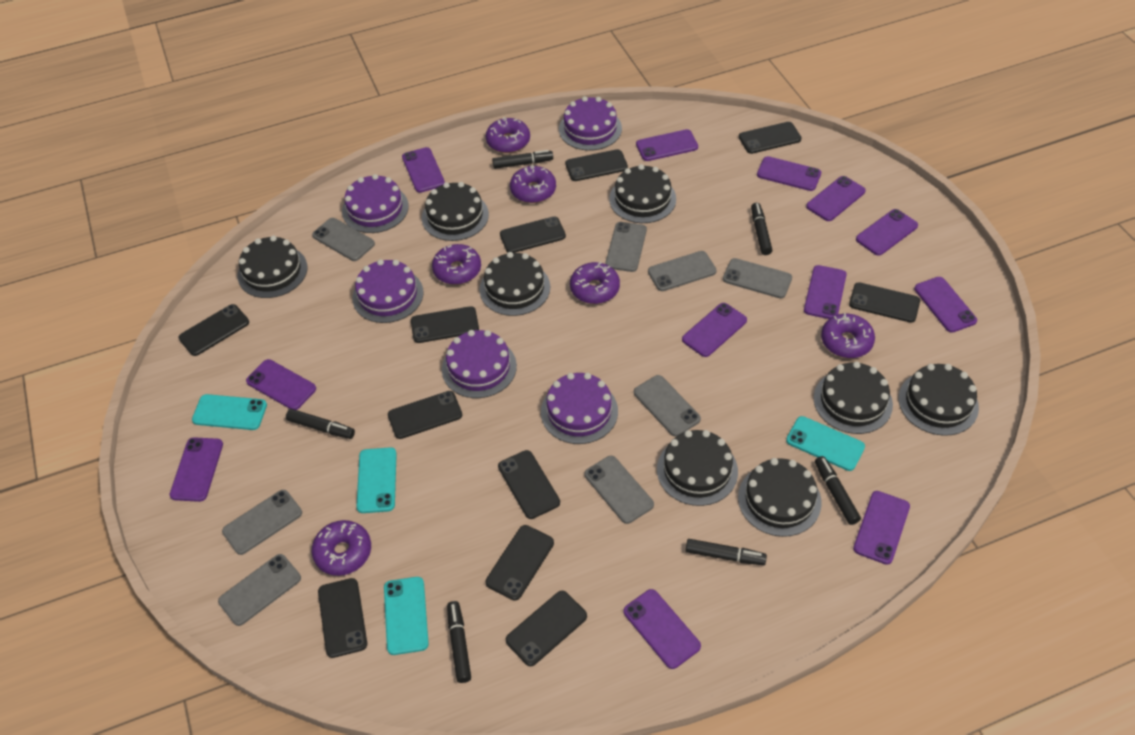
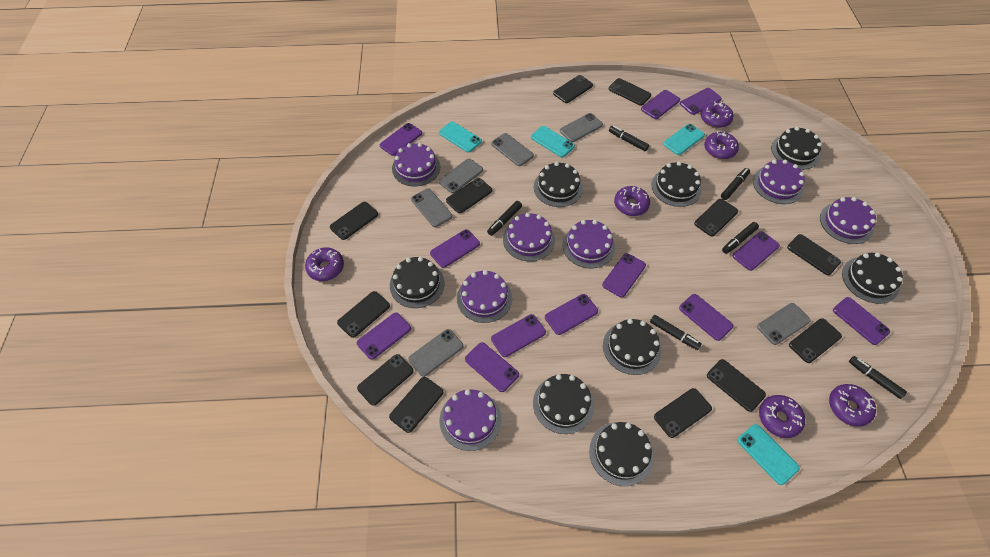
black phone: [179,304,249,356] [318,578,367,658] [388,391,462,439] [411,306,479,343] [485,525,554,601] [498,450,560,519] [500,216,566,253] [506,591,587,666] [565,149,628,181] [739,122,802,154] [849,282,920,323] = 11 -> [330,202,378,240] [337,291,390,338] [357,354,414,406] [389,377,443,433] [446,178,492,213] [553,75,593,103] [609,78,651,106] [654,388,712,438] [694,199,738,236] [707,359,766,412] [787,234,841,275] [789,318,842,363] = 12
grey phone: [218,554,301,626] [222,490,302,555] [312,218,375,261] [585,456,654,524] [606,222,647,272] [634,375,701,437] [648,251,717,291] [723,258,792,298] = 8 -> [408,329,464,377] [411,189,453,227] [439,159,483,193] [491,133,534,166] [560,113,603,142] [757,303,811,345] = 6
purple cake: [342,174,409,233] [353,259,424,323] [442,330,517,398] [541,373,618,444] [559,96,622,151] = 5 -> [392,143,440,186] [440,389,502,451] [457,270,512,323] [503,213,555,261] [563,220,615,268] [753,160,805,204] [820,197,876,244] = 7

